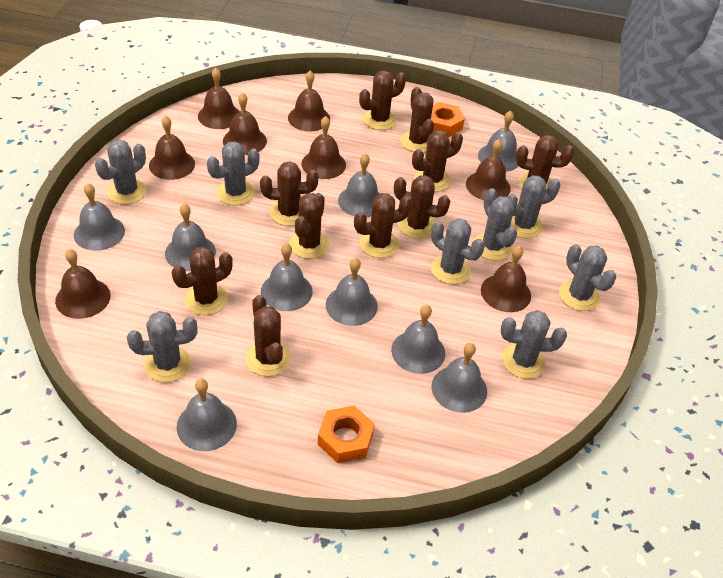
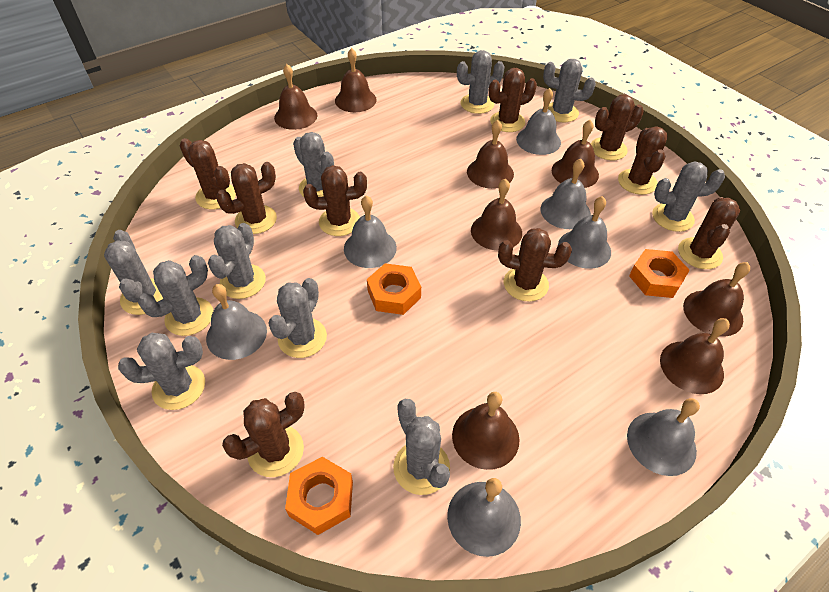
brown cactus: [172,247,233,315] [245,295,291,376] [260,161,318,226] [289,193,329,259] [354,193,412,258] [359,71,406,130] [394,175,450,239] [401,87,434,152] [412,130,463,192] [516,135,574,189] = 10 -> [180,138,236,209] [216,162,277,234] [222,392,305,477] [303,165,367,236] [489,68,537,132] [498,228,572,302] [591,94,644,160] [618,126,668,195] [678,197,740,269] = 9
grey bell: [74,183,125,251] [165,203,216,271] [177,379,237,451] [261,243,313,311] [326,258,378,326] [338,153,380,217] [391,305,445,374] [431,343,487,413] [478,111,519,172] = 9 -> [206,284,267,360] [344,195,397,268] [447,478,521,557] [516,88,561,155] [541,159,591,229] [558,196,611,269] [627,398,700,476] = 7
grey cactus: [95,140,147,204] [127,311,197,382] [207,141,260,205] [431,218,485,284] [474,188,517,261] [501,310,567,379] [507,175,560,239] [559,244,616,311] = 8 -> [104,230,163,315] [118,333,205,410] [138,255,213,336] [208,223,266,299] [268,278,327,358] [293,132,334,197] [393,399,450,495] [457,50,505,114] [543,59,596,122] [652,161,725,232] = 10
orange nut: [318,406,375,463] [431,102,465,137] = 2 -> [285,457,353,535] [367,263,421,315] [629,249,690,298] = 3

